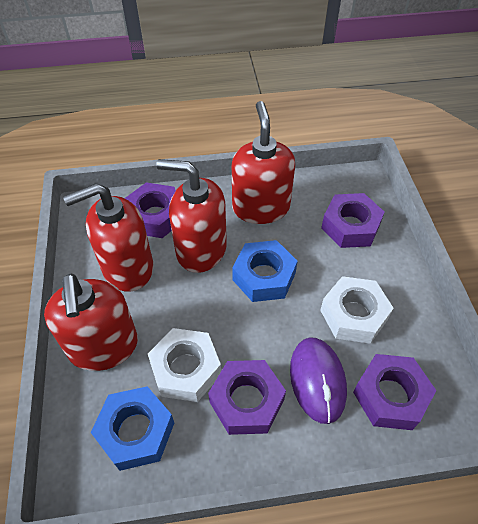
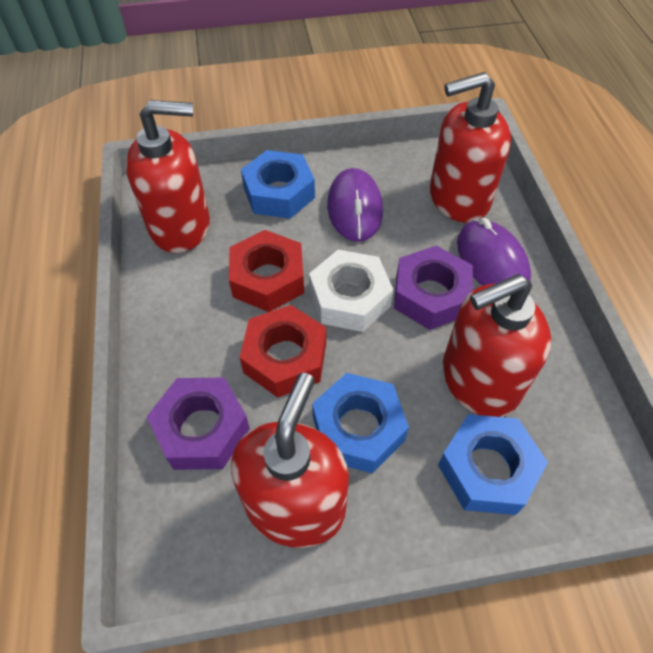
blue nut: [91,386,174,471] [232,240,298,302] = 2 -> [241,150,315,219] [312,373,409,473] [438,414,548,515] = 3
purple mouse: [290,337,347,424] = 1 -> [327,168,383,242] [457,218,531,286] = 2
purple nut: [125,182,176,238] [208,360,286,435] [321,193,384,248] [353,354,436,430] = 4 -> [147,377,250,470] [394,245,473,330] = 2
red nut: none = 0 -> [229,230,304,312] [240,305,326,398] = 2
white nut: [148,328,221,402] [320,276,394,344] = 2 -> [309,250,393,332] = 1

